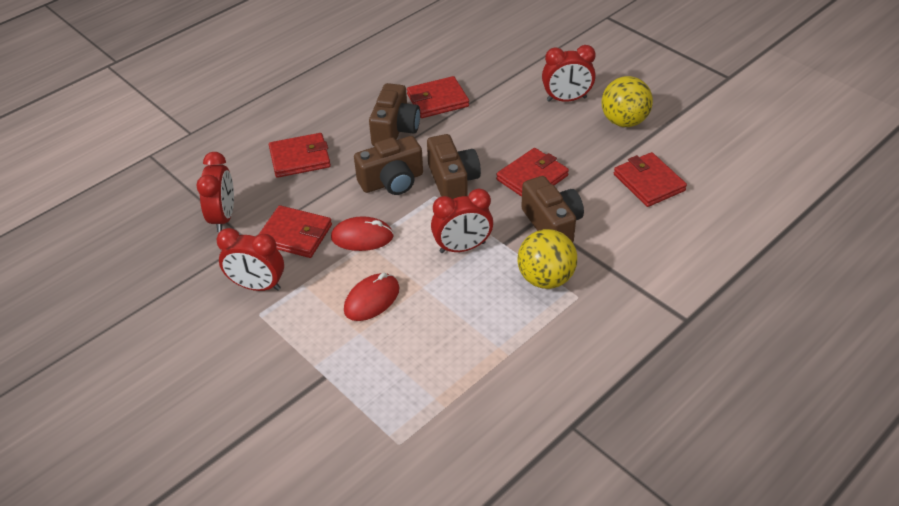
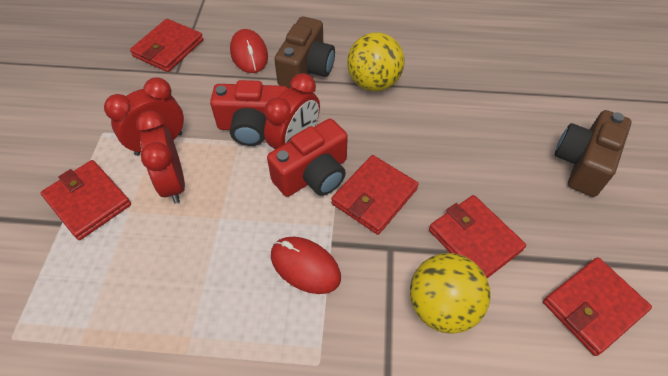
brown camera: [354,136,423,195] [369,83,420,146] [427,134,481,199] [521,176,584,242] = 4 -> [274,16,335,88] [555,110,632,197] = 2
red camera: none = 0 -> [210,80,288,146] [267,119,348,197] = 2
red clock: [196,152,234,232] [216,228,284,291] [431,189,493,253] [542,45,596,102] = 4 -> [104,77,184,156] [136,111,185,204] [264,73,320,149] = 3

